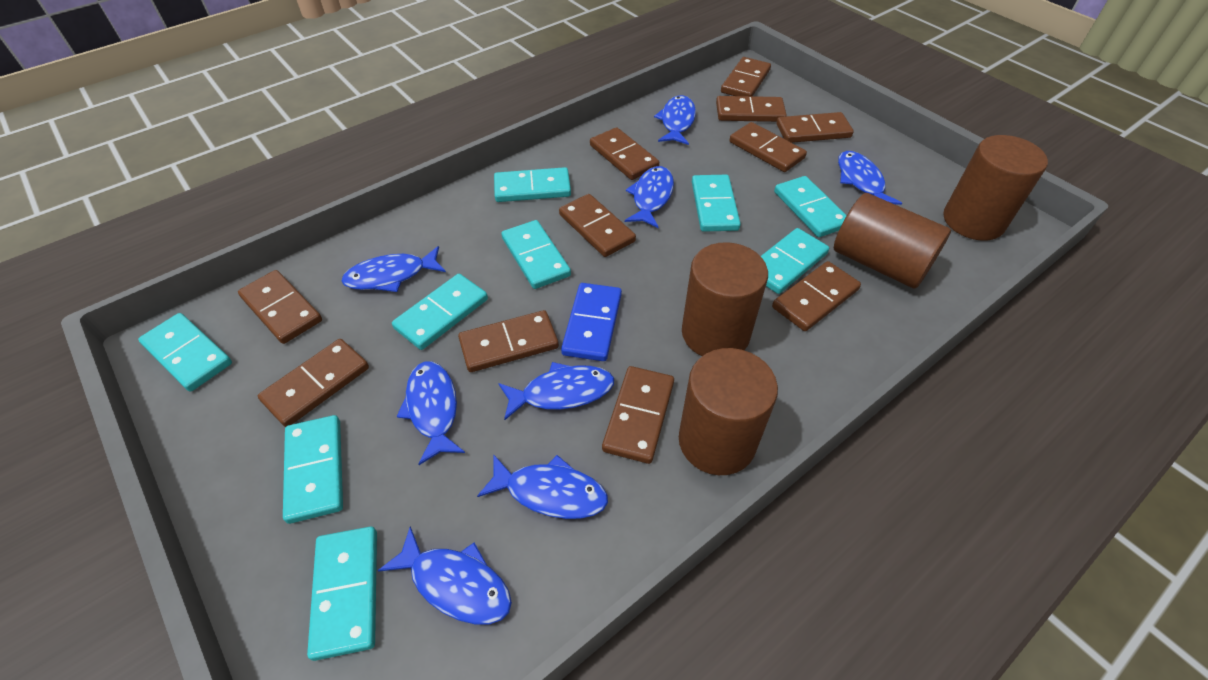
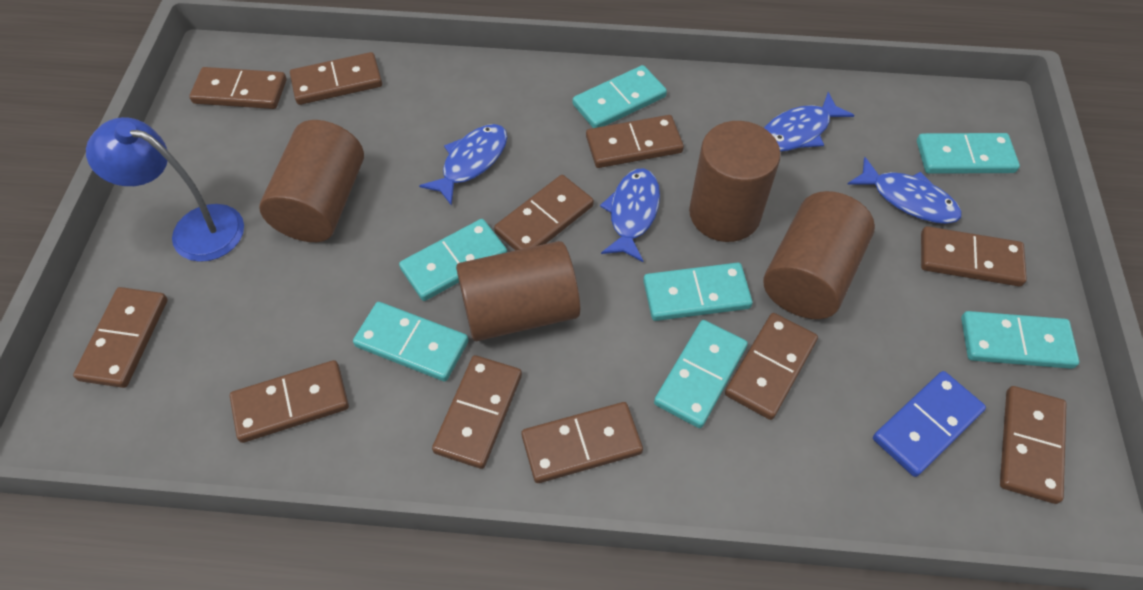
blue fish: [342,246,446,292] [378,527,512,624] [397,361,465,465] [477,454,608,519] [498,362,614,420] [625,166,674,228] [654,95,696,145] [838,151,902,205] = 8 -> [419,124,507,206] [600,168,660,262] [764,92,854,152] [847,157,962,224] = 4
blue lamp: none = 0 -> [86,117,244,262] = 1
turquoise domino: [138,313,232,392] [283,415,343,524] [307,527,377,661] [392,274,488,350] [494,167,571,202] [501,220,571,289] [692,175,741,232] [761,228,829,294] [774,176,847,237] = 9 -> [353,302,469,381] [399,219,507,301] [573,65,667,128] [643,262,753,321] [654,320,748,428] [917,133,1020,174] [961,311,1079,369] = 7

